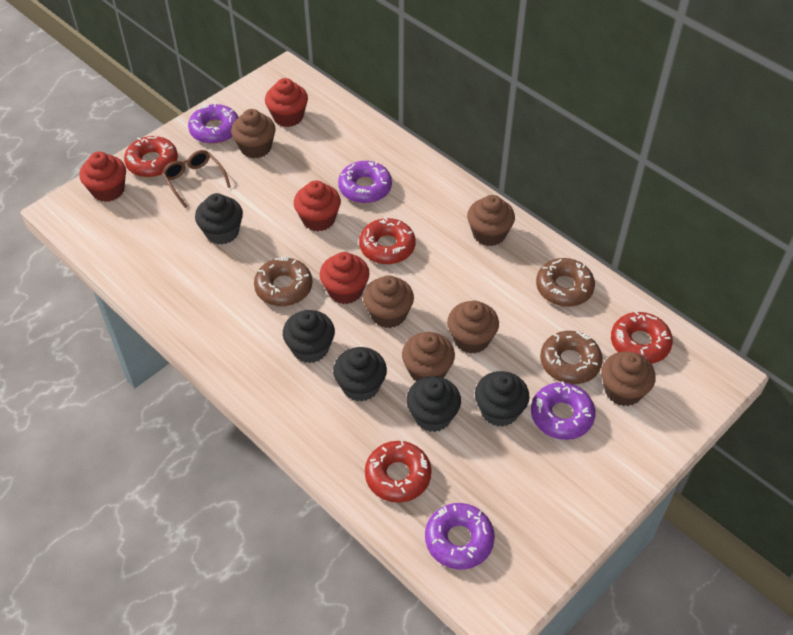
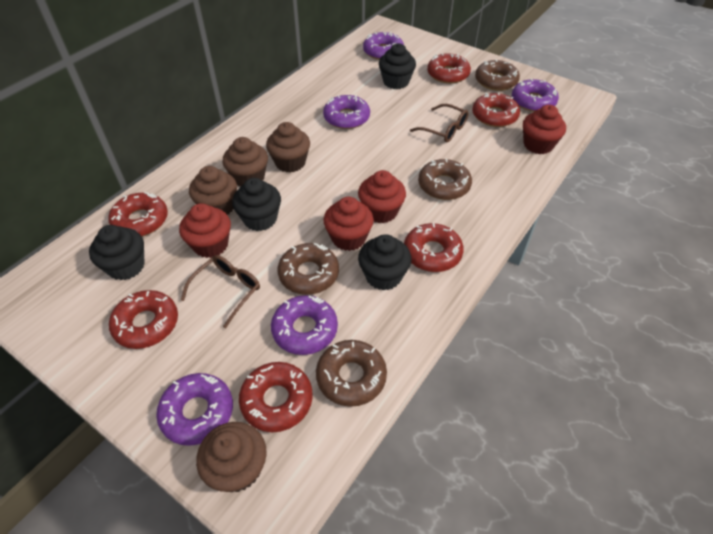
black cupcake: [195,193,243,244] [283,310,335,363] [333,347,387,402] [406,376,461,432] [475,371,529,427] = 5 -> [89,225,145,280] [232,178,281,231] [358,234,412,291] [379,43,416,89] = 4
brown cupcake: [231,109,276,159] [363,275,414,328] [402,332,455,381] [447,301,499,354] [467,195,515,246] [601,351,656,406] = 6 -> [189,166,237,215] [196,422,267,492] [222,137,268,187] [266,122,310,173] = 4
brown donut: [254,257,312,306] [536,258,595,307] [540,331,603,384] = 3 -> [277,243,339,295] [316,340,387,407] [418,159,472,200] [475,59,520,91] = 4
brown glasses: [162,150,231,208] = 1 -> [181,255,260,328] [410,104,468,142] = 2
purple donut: [188,104,239,144] [338,161,392,203] [425,503,495,569] [531,381,595,440] = 4 -> [156,373,233,446] [271,295,338,355] [323,95,370,129] [363,32,404,60] [512,79,559,112] = 5
red donut: [124,136,178,177] [359,217,416,264] [365,440,432,503] [611,311,673,364] = 4 -> [108,192,168,236] [109,290,178,349] [239,362,313,432] [404,223,464,272] [427,53,471,84] [472,93,520,127] = 6

